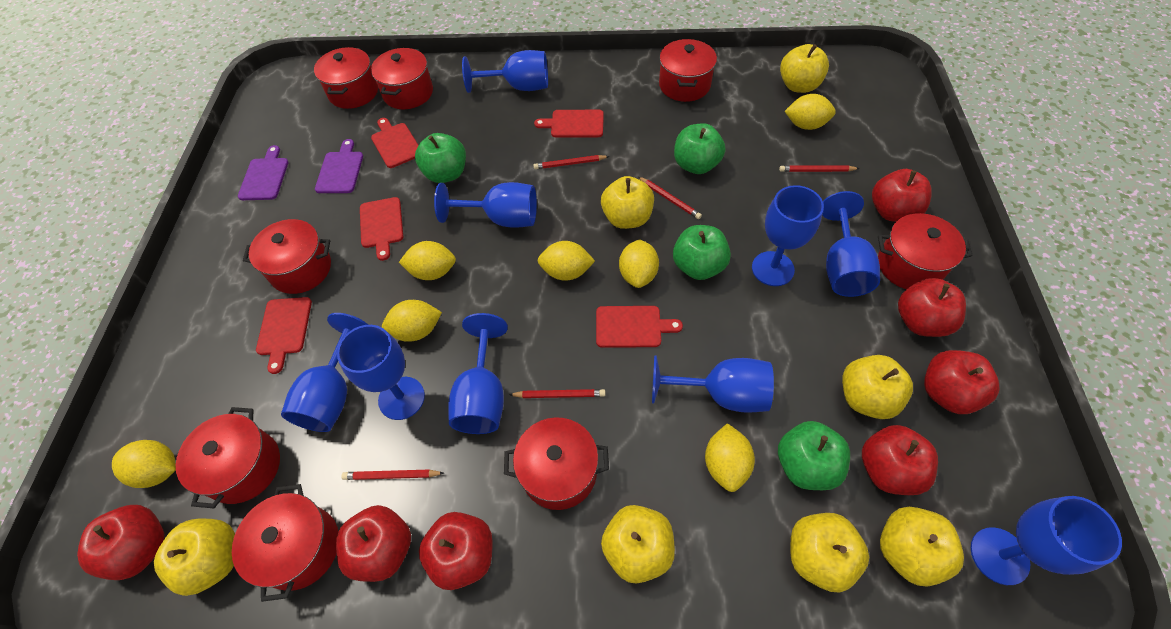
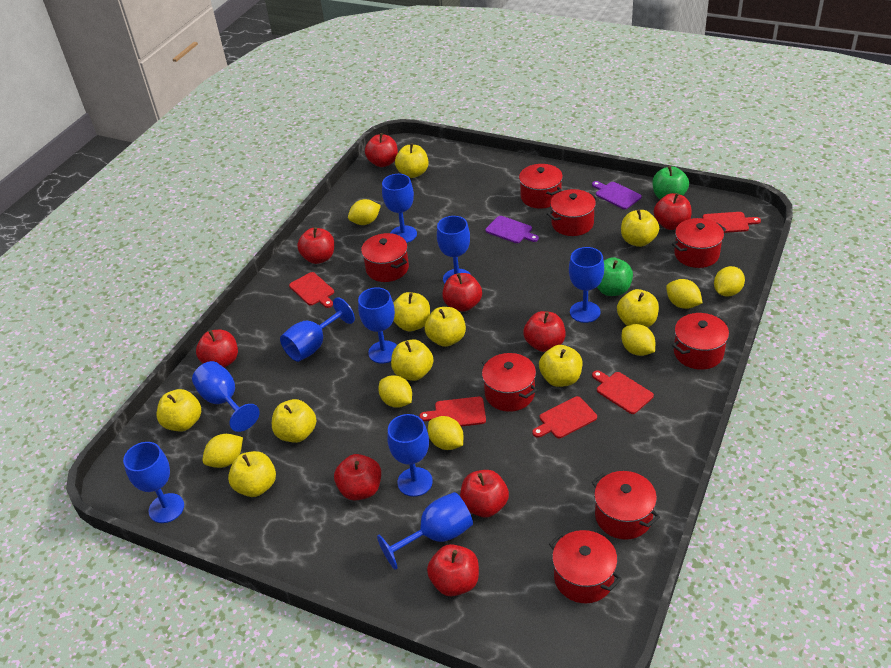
green apple: [415,133,466,183] [673,225,731,280] [674,123,725,174] [778,421,850,490] = 4 -> [597,257,633,296] [652,166,689,199] = 2
red apple: [77,505,164,580] [336,505,411,582] [419,512,493,590] [862,425,938,495] [872,169,932,222] [898,278,966,337] [924,350,999,414] = 7 -> [196,330,238,368] [297,227,334,264] [334,454,381,501] [365,133,398,167] [427,544,479,596] [442,273,482,312] [460,470,509,517] [523,311,566,352] [654,193,692,230] = 9
red pencil: [341,469,444,480] [509,389,606,398] [533,155,610,169] [638,177,702,219] [779,165,860,172] = 5 -> none = 0
yellow apple: [154,519,235,596] [601,176,654,229] [601,505,675,584] [780,44,829,93] [790,513,869,592] [842,355,913,419] [880,507,964,587] = 7 -> [157,389,201,431] [228,451,276,497] [272,399,316,443] [391,339,434,381] [393,292,430,331] [395,143,429,178] [425,307,466,347] [539,345,582,387] [617,289,659,327] [621,209,659,247] = 10

